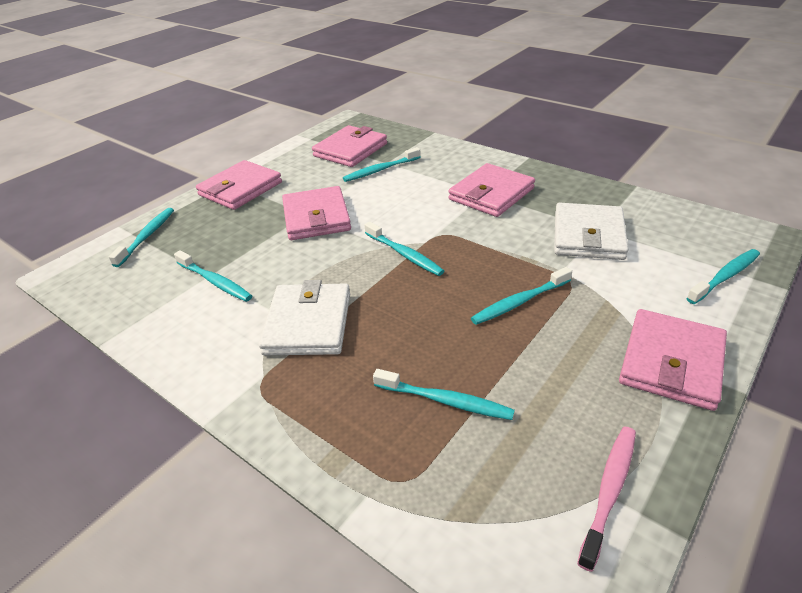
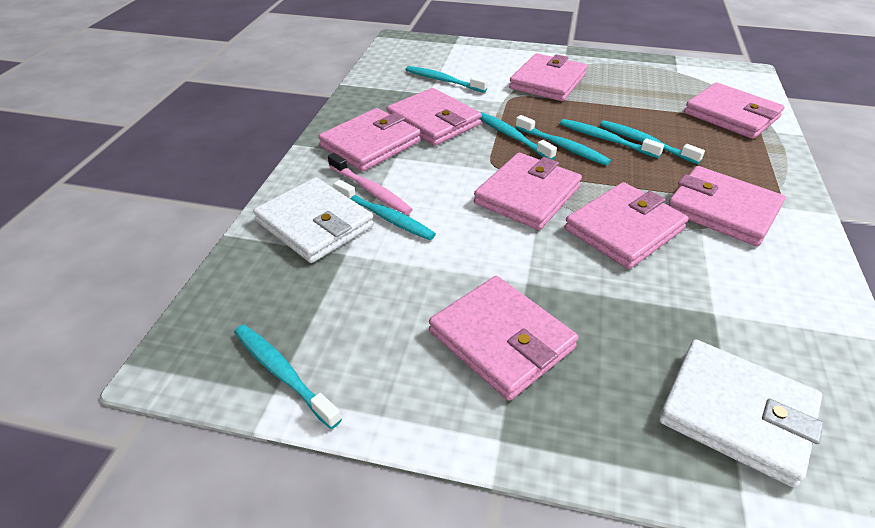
pink wallet: [196,160,282,210] [282,186,351,240] [312,125,387,167] [448,163,535,217] [619,309,727,411] = 5 -> [318,108,421,171] [386,88,482,146] [429,276,578,401] [474,153,582,230] [509,53,587,101] [564,182,689,269] [668,166,785,246] [684,83,784,139] = 8

